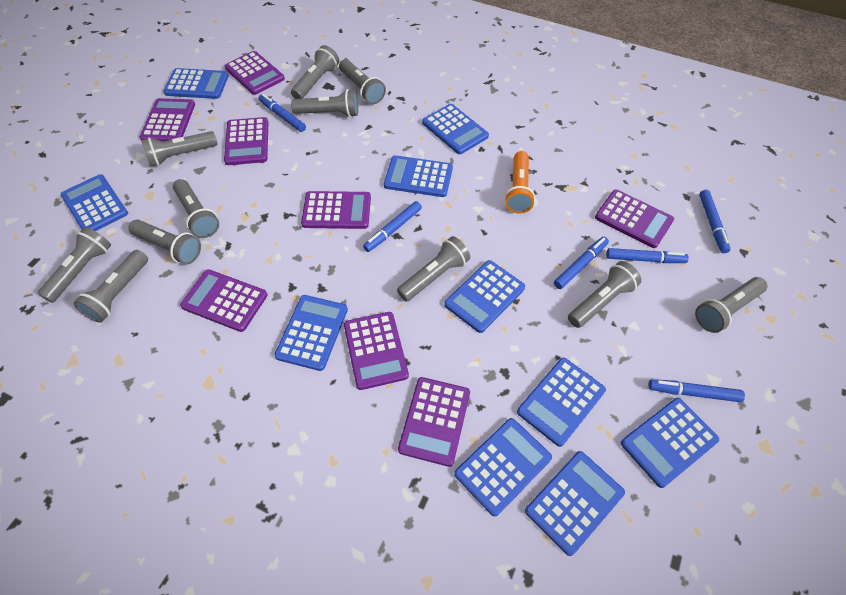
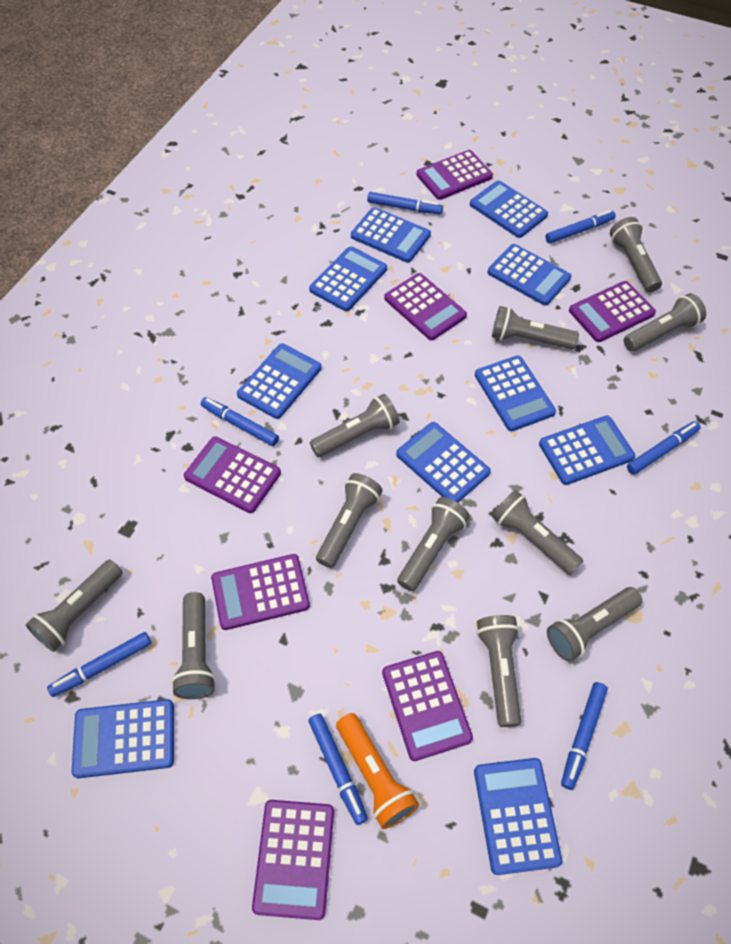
blue marker: [259,94,306,132] [363,201,422,252] [554,237,609,289] [606,248,689,263] [648,379,745,402] [699,190,731,253] = 6 -> [47,632,151,697] [201,397,279,446] [308,714,368,825] [367,192,443,214] [546,210,616,244] [561,682,608,790] [627,421,701,475] = 7
purple calculator: [140,98,195,142] [180,269,268,332] [224,51,285,95] [224,117,268,165] [301,191,371,229] [344,312,409,390] [398,377,470,467] [595,189,674,248] = 8 -> [184,436,281,513] [211,554,310,630] [252,800,334,920] [382,651,473,761] [384,273,467,340] [416,150,493,200] [569,281,656,342] = 7

